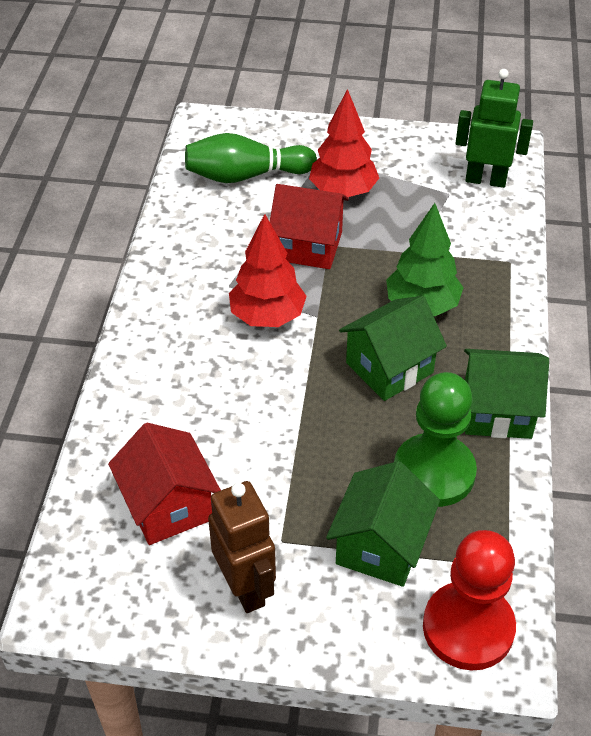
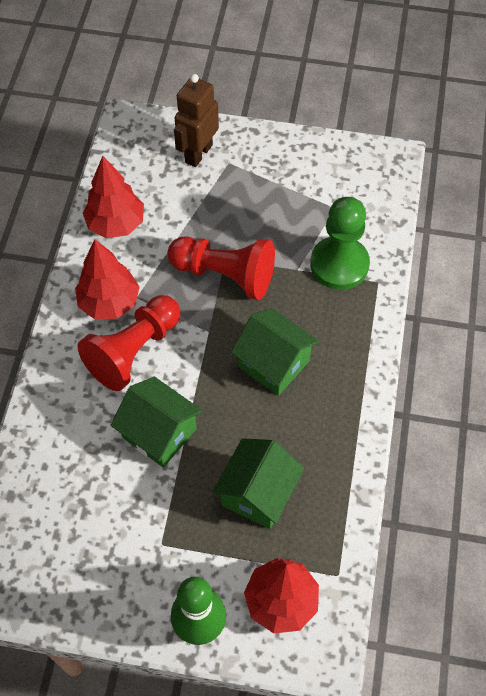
green robot: [455,69,533,188] = 1 -> none = 0
green tree: [386,203,464,316] = 1 -> none = 0
red house: [108,423,221,545] [270,184,349,269] = 2 -> none = 0
red pawn: [423,530,516,670] = 1 -> [78,295,181,391] [167,236,275,300] = 2
red tree: [229,214,307,327] [309,89,379,197] = 2 -> [75,240,140,319] [83,156,144,238] [244,558,319,633] = 3

